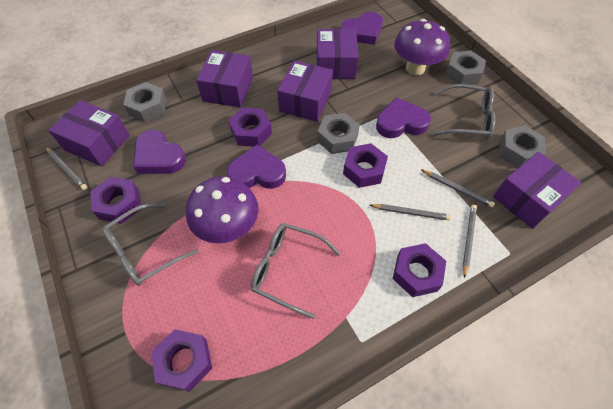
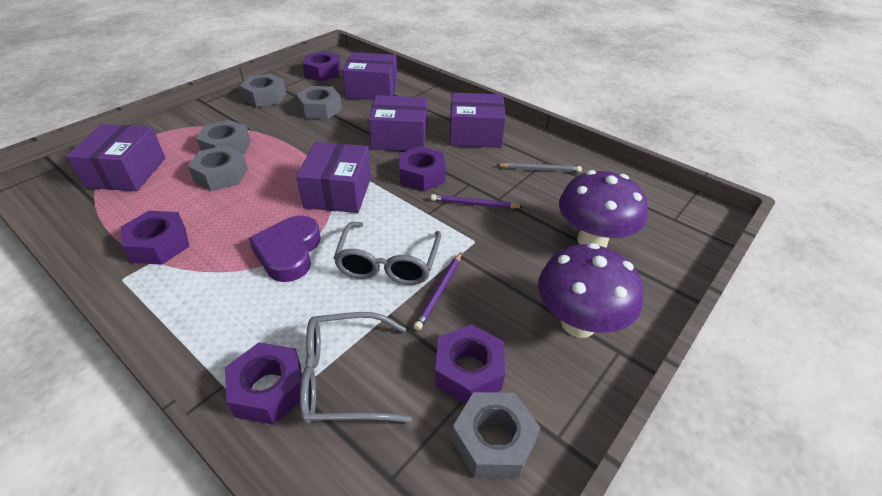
grey glasses: [102,203,199,286] [251,223,341,319] [433,84,496,139] = 3 -> [300,312,412,424] [334,222,441,285] = 2
grey nut: [123,82,167,122] [317,113,360,154] [445,51,486,85] [499,125,546,168] = 4 -> [188,146,248,191] [196,120,251,154] [240,74,286,107] [296,86,342,119] [452,392,540,479] = 5
grey pencil: [45,147,87,190] [370,204,451,220] [422,170,495,208] [463,205,477,278] = 4 -> [497,163,582,172] = 1
purple heart: [133,130,186,174] [227,145,286,189] [341,12,383,45] [376,97,431,138] = 4 -> [249,216,321,282] = 1
purple pencil: none = 0 -> [414,252,462,330] [431,194,523,209] = 2

